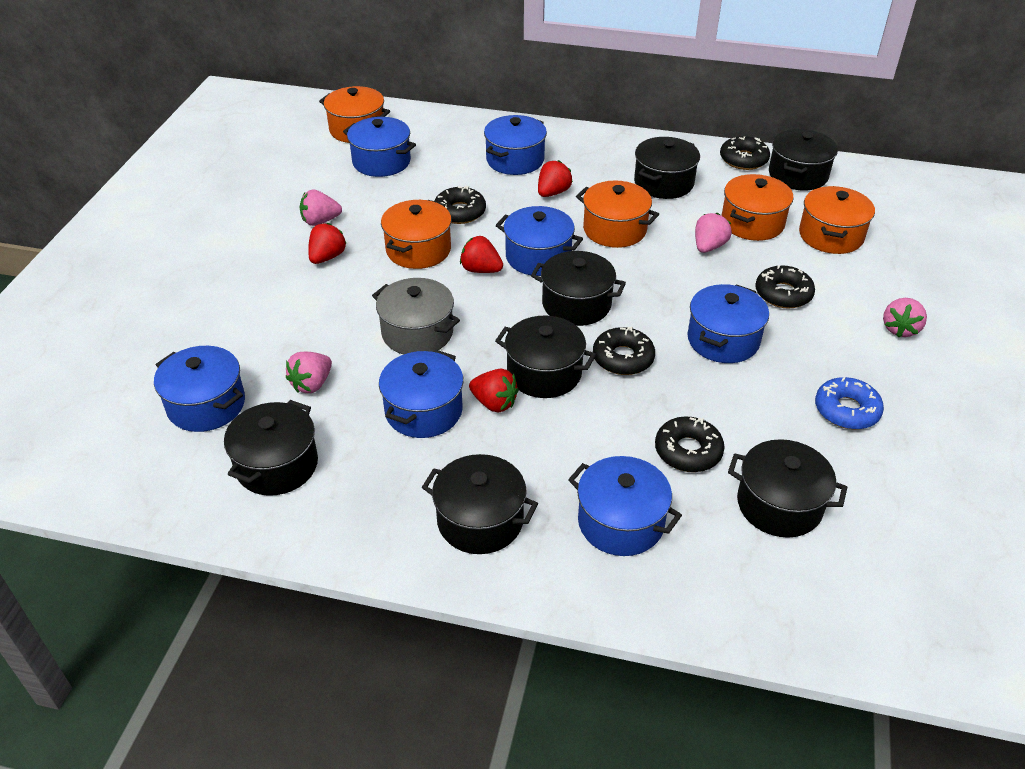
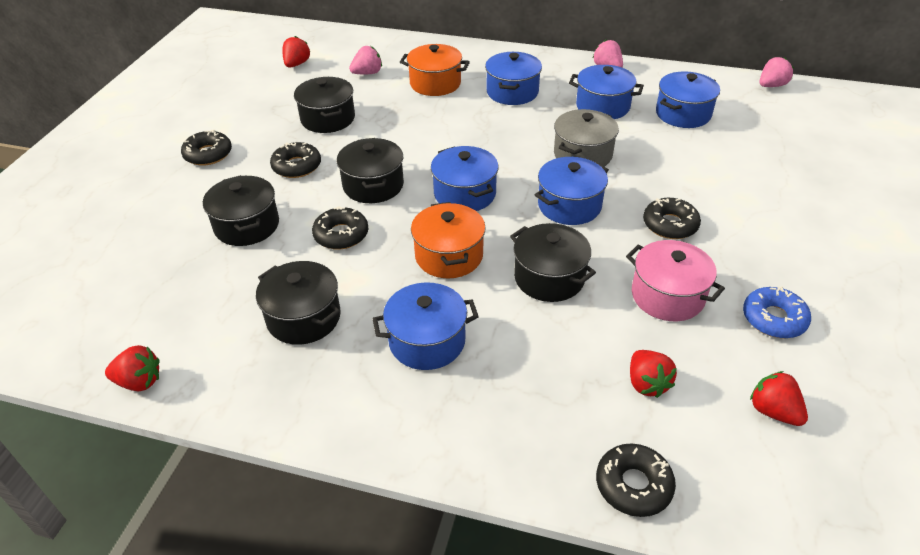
black pot: [224,400,318,496] [422,454,538,554] [495,315,596,398] [531,251,626,326] [634,137,700,199] [728,439,847,538] [769,129,838,190] = 7 -> [203,175,279,246] [256,261,341,345] [294,77,355,133] [337,138,404,203] [510,223,596,302] = 5
blue pot: [154,346,245,432] [343,117,416,177] [379,349,464,438] [484,115,547,175] [496,206,583,276] [568,456,682,556] [687,284,769,363] = 7 -> [372,282,479,370] [431,146,499,211] [485,52,542,105] [535,157,609,225] [569,65,644,119] [656,71,720,128] = 6
orange pot: [319,86,390,143] [381,200,452,269] [576,181,659,248] [721,174,794,241] [799,186,875,254] = 5 -> [400,44,470,96] [411,202,486,278] = 2
pink pot: none = 0 -> [626,240,725,321] = 1
pink strawberry: [286,352,332,393] [300,189,342,226] [695,213,732,253] [883,298,927,337] = 4 -> [349,46,382,74] [593,39,623,67] [759,57,794,87] = 3

